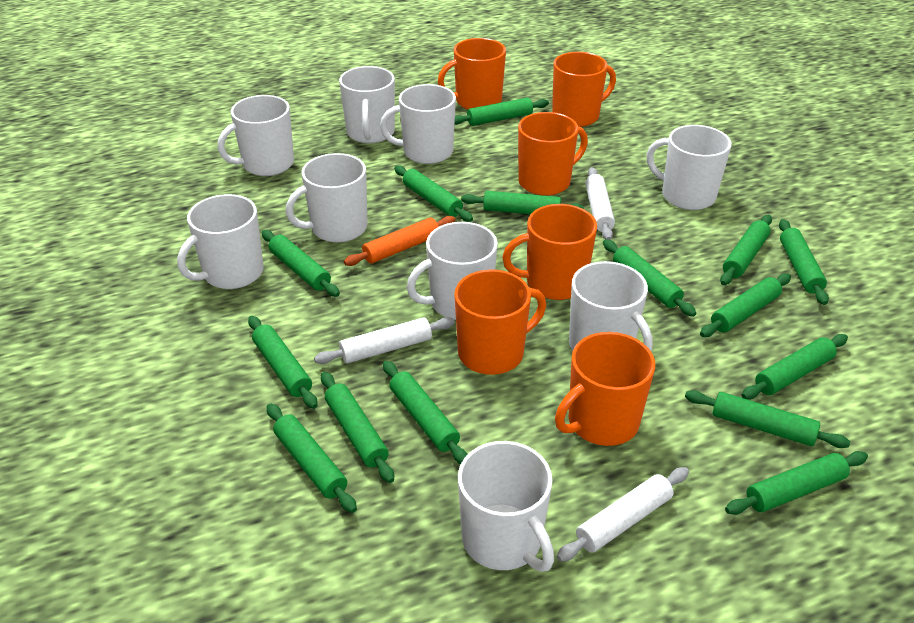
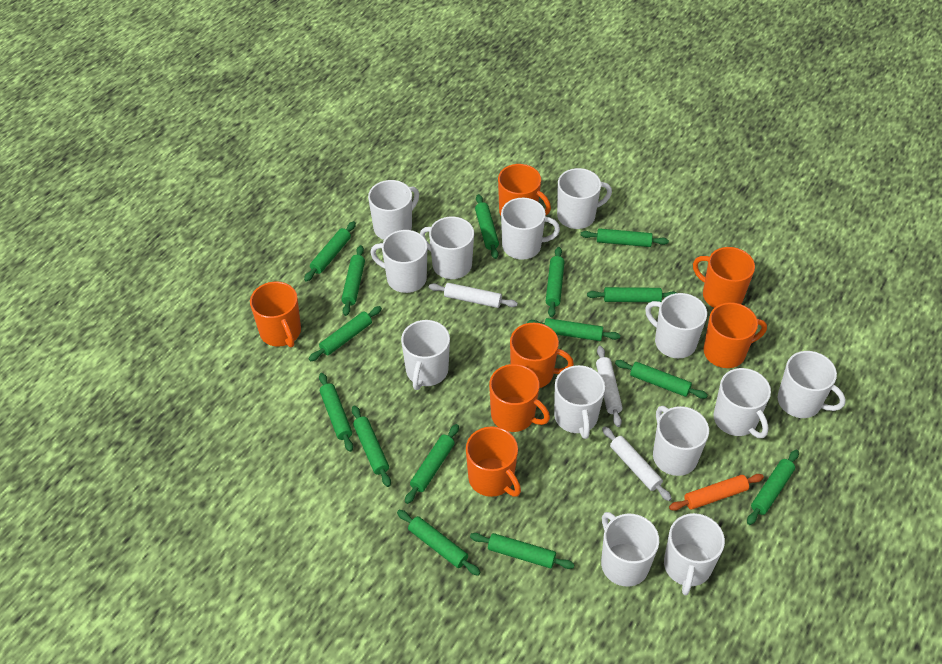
orange mug: [438,38,506,110] [454,269,546,375] [502,204,597,300] [518,112,588,196] [552,52,616,127] [555,332,655,446] = 6 -> [250,281,301,347] [466,426,521,497] [489,364,550,432] [498,164,551,216] [510,323,574,388] [693,247,755,308] [704,302,767,368] = 7
white mug: [177,194,264,289] [218,95,294,176] [286,153,368,243] [339,66,395,144] [380,84,456,164] [407,222,498,320] [458,441,554,572] [569,261,653,351] [647,125,731,210] = 9 -> [368,180,419,240] [370,230,428,293] [401,320,450,390] [420,217,474,279] [501,198,560,260] [554,365,605,439] [557,168,612,229] [601,512,659,587] [645,293,707,359] [653,406,709,476] [664,513,725,595] [713,368,771,438] [777,351,846,418] = 13

